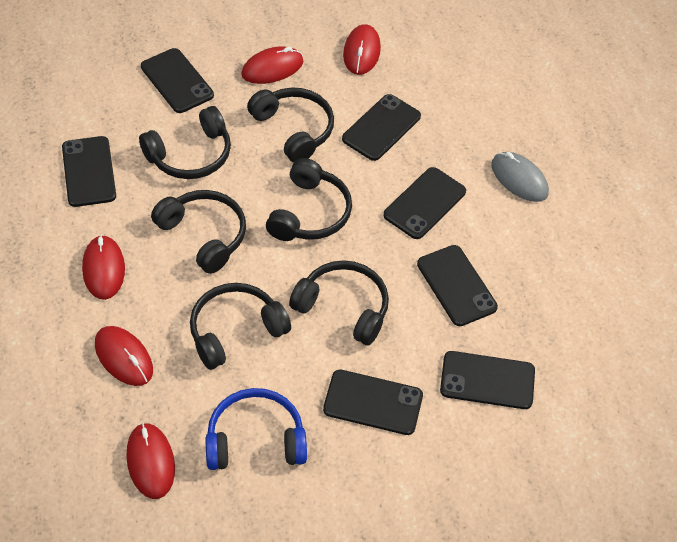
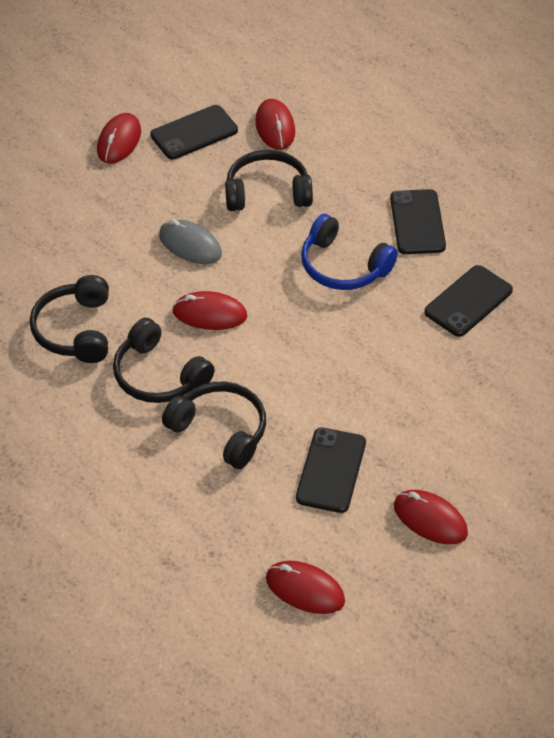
black headphones: [139,106,231,179] [151,190,246,274] [190,283,291,370] [247,88,334,163] [266,158,352,241] [289,260,389,345] = 6 -> [30,275,109,363] [113,318,215,403] [162,382,266,469] [225,150,313,211] = 4
black phone: [62,136,116,207] [141,48,214,113] [323,370,423,435] [342,94,421,161] [383,167,466,239] [417,245,498,326] [440,351,535,409] = 7 -> [151,105,238,160] [296,428,366,513] [390,189,446,254] [424,265,513,337] = 4

